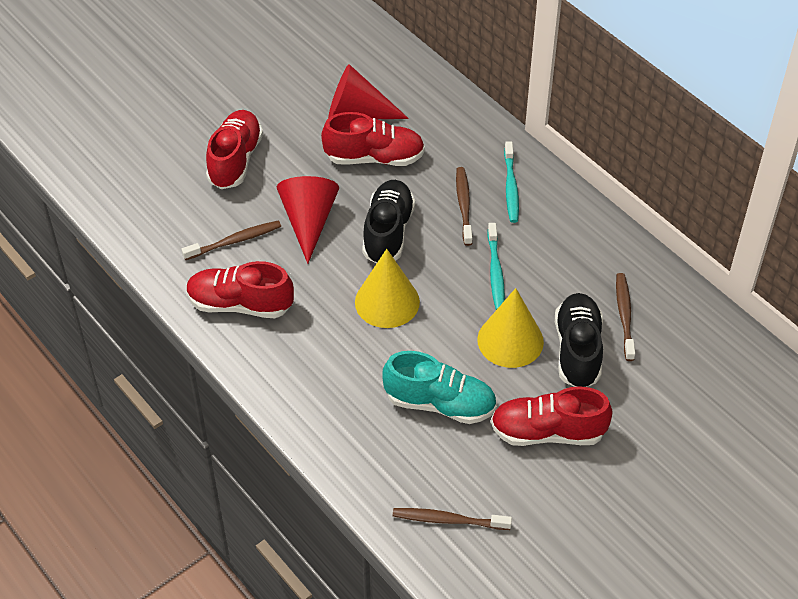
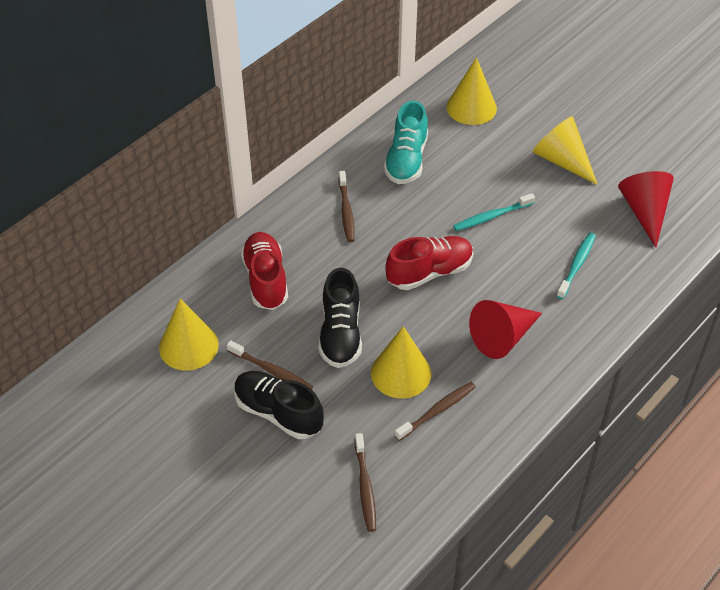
red shoe: [186,261,294,318] [206,110,263,189] [321,112,425,166] [491,386,613,446] = 4 -> [241,232,288,310] [385,236,473,290] = 2
yellow cone: [355,249,420,328] [477,288,544,368] = 2 -> [159,299,219,370] [371,326,431,399] [447,57,497,125] [533,116,598,185] = 4

